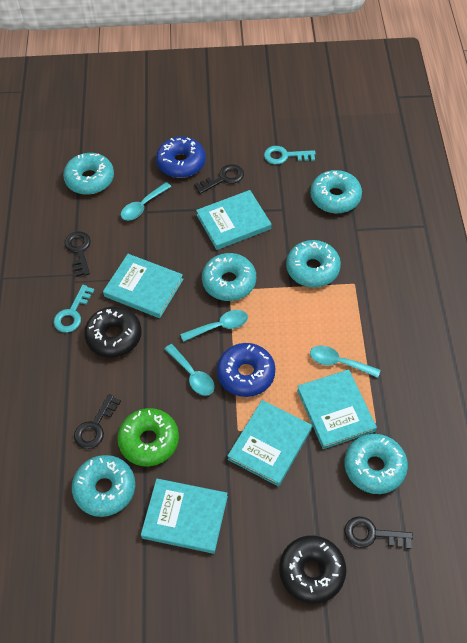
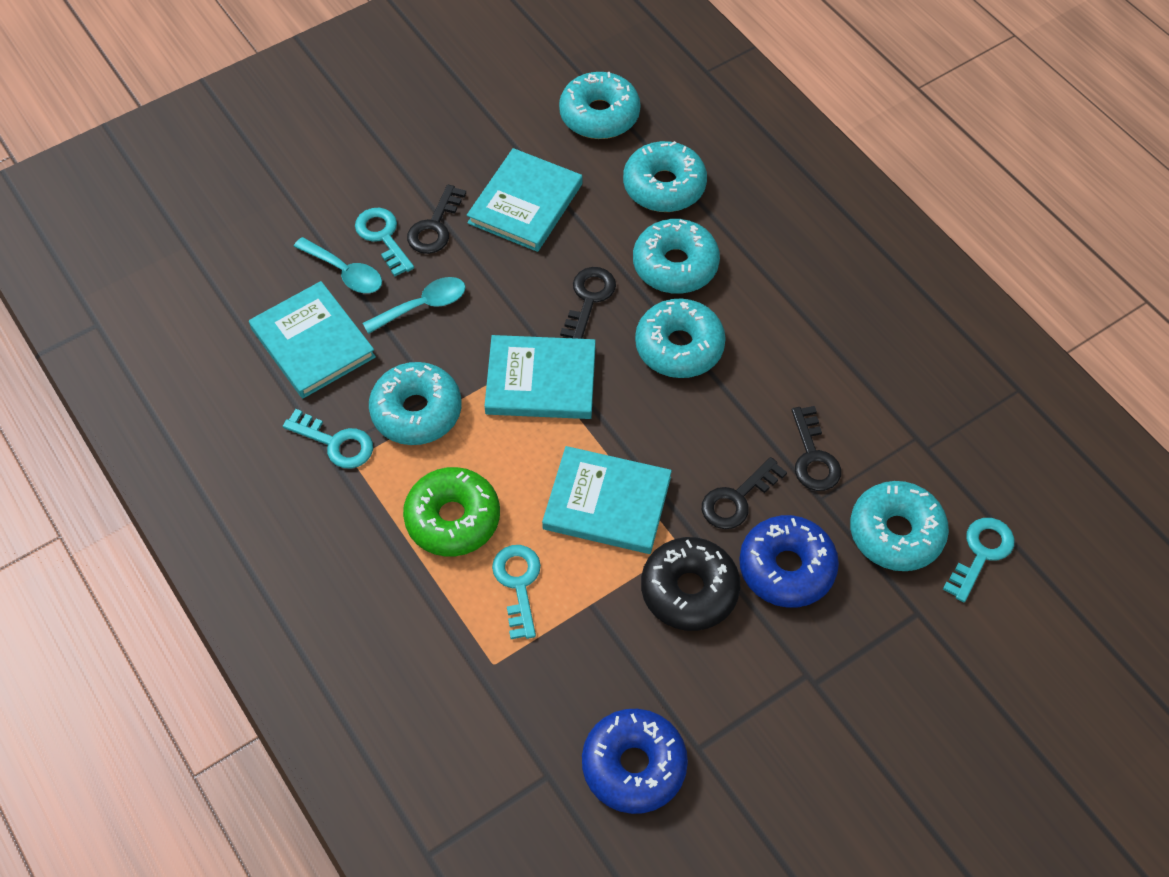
black donut: [84,306,142,357] [279,535,346,604] = 2 -> [641,537,740,631] = 1
turquoise book: [103,254,183,318] [141,479,228,554] [196,190,271,250] [228,400,312,486] [297,369,377,449] = 5 -> [249,281,376,398] [467,148,582,252] [484,335,596,419] [542,446,672,554] = 4
turquoise key: [54,285,95,333] [264,146,316,165] = 2 -> [283,409,373,469] [355,208,414,276] [492,545,541,639] [942,518,1014,602] = 4
turquoise spoon: [121,182,171,220] [165,344,215,396] [180,310,248,342] [310,345,381,378] = 4 -> [294,237,382,293] [363,277,466,334] = 2

